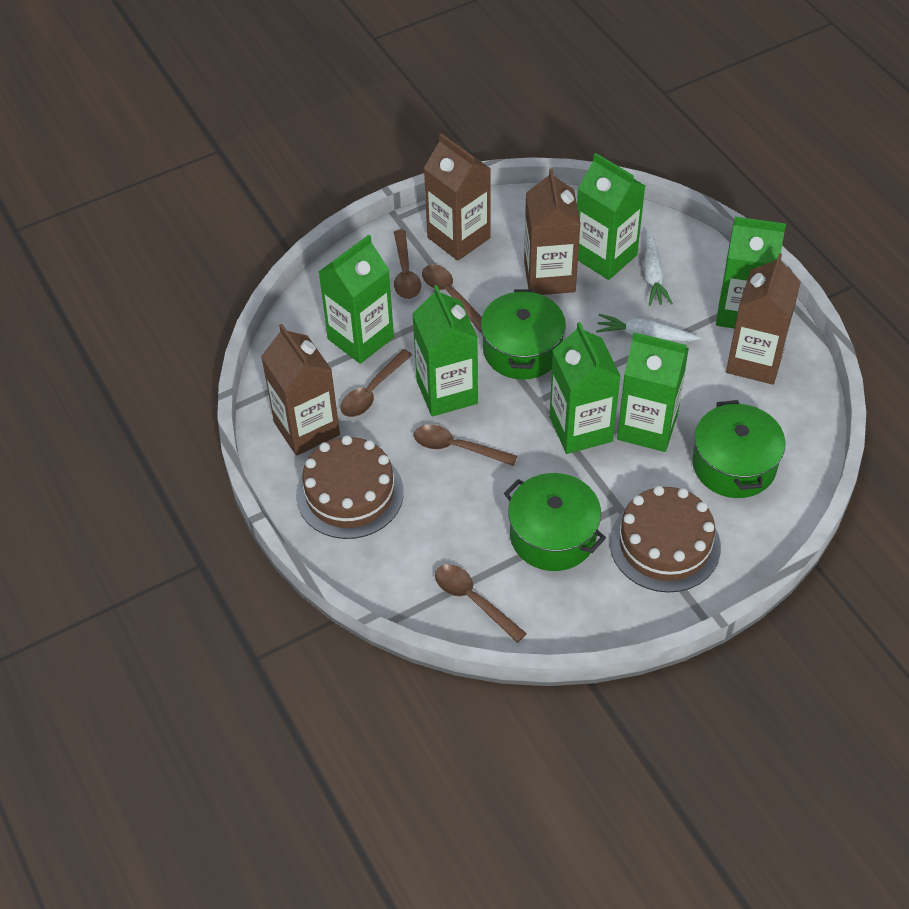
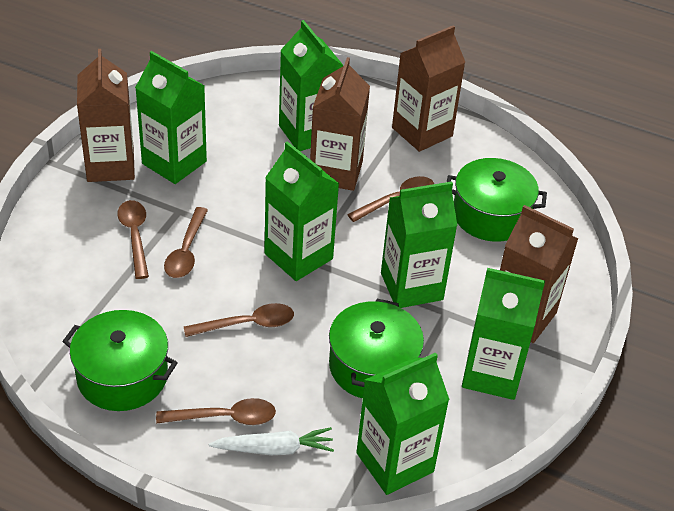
brown cake: [296,435,404,539] [610,486,721,593] = 2 -> none = 0
white carrot: [596,314,701,342] [643,230,673,306] = 2 -> [209,427,334,455] = 1

